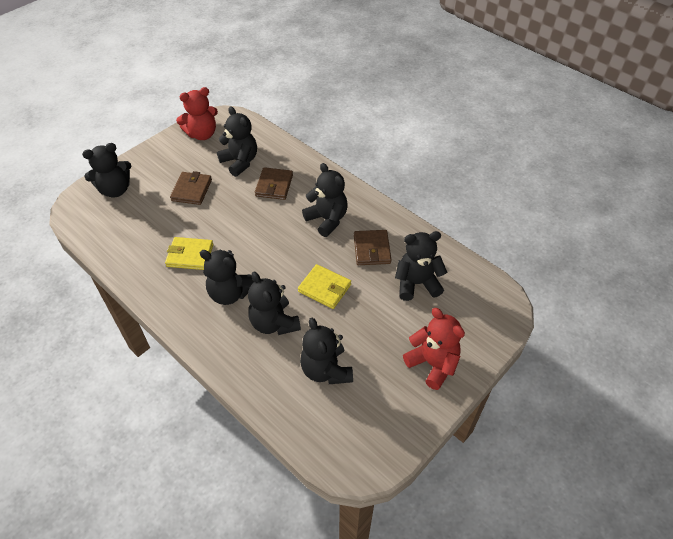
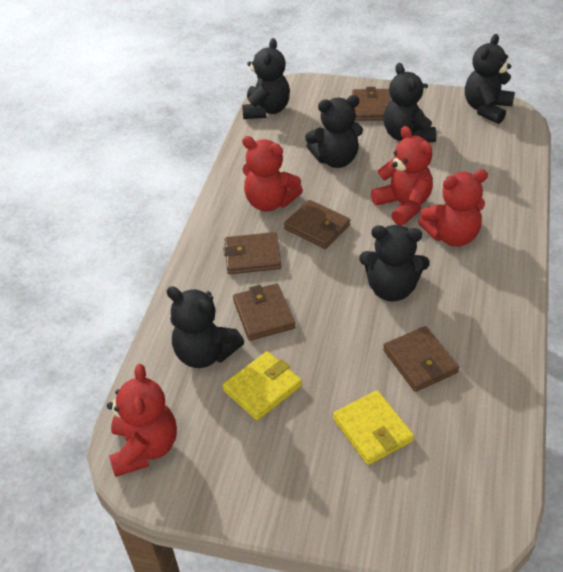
black teddy bear: [82,143,131,198] [200,250,254,305] [217,106,257,177] [248,272,301,335] [300,318,353,384] [302,163,348,237] [395,231,447,301] = 7 -> [166,286,244,368] [242,38,290,119] [305,95,363,168] [359,225,430,302] [384,63,436,142] [465,34,515,124] = 6
brown wallet: [170,171,212,205] [255,167,293,200] [354,230,392,265] = 3 -> [223,232,281,274] [233,283,295,341] [284,200,350,249] [352,87,391,121] [383,326,459,392] = 5
red teddy bear: [176,87,218,140] [403,308,465,390] = 2 -> [107,364,177,477] [242,136,303,212] [371,126,433,225] [418,169,488,247] = 4

